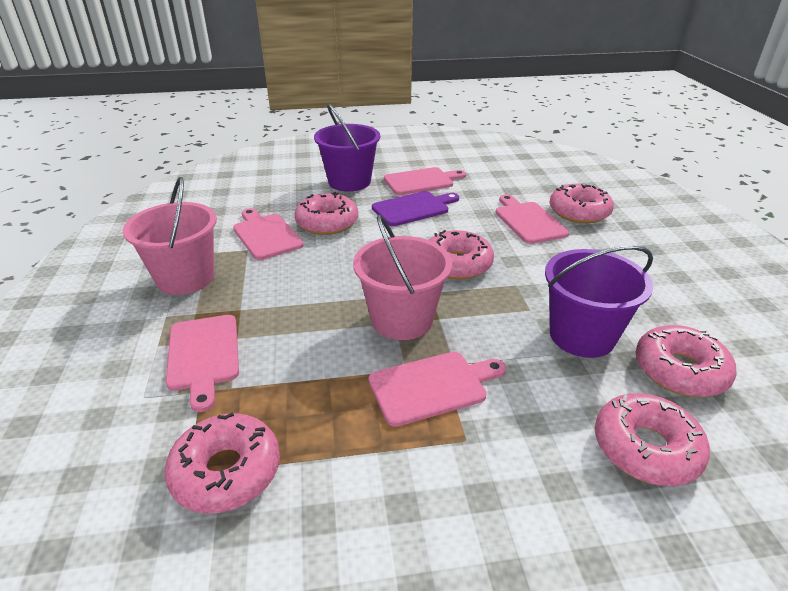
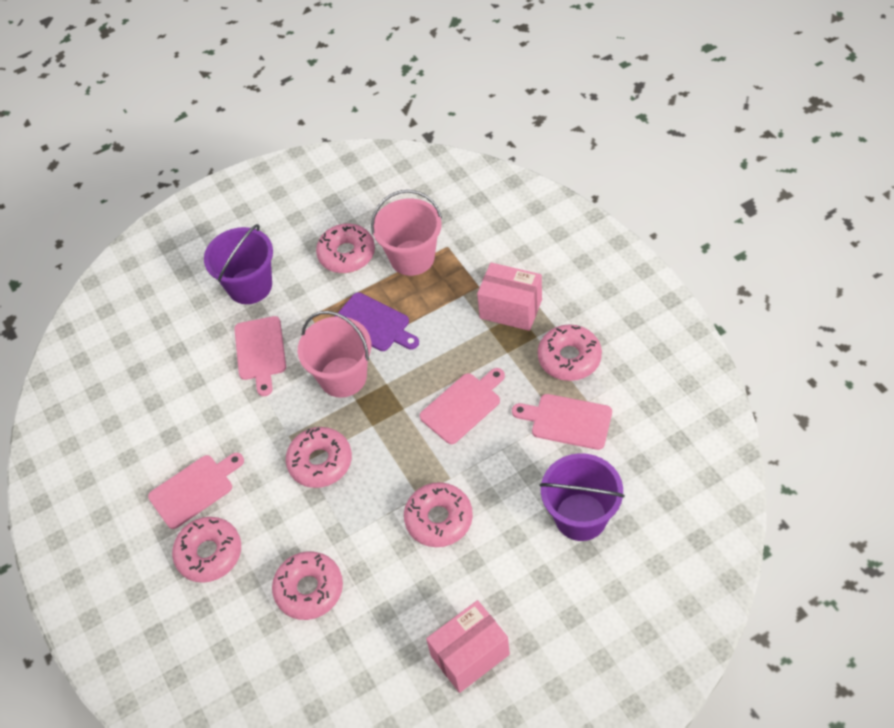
pink box: none = 0 -> [426,600,510,693] [477,262,542,331] = 2
pink cutting board: [166,315,239,412] [233,208,304,260] [369,352,506,427] [384,167,466,195] [496,194,569,244] = 5 -> [148,453,244,529] [234,316,286,396] [420,368,505,444] [512,394,612,450] = 4

